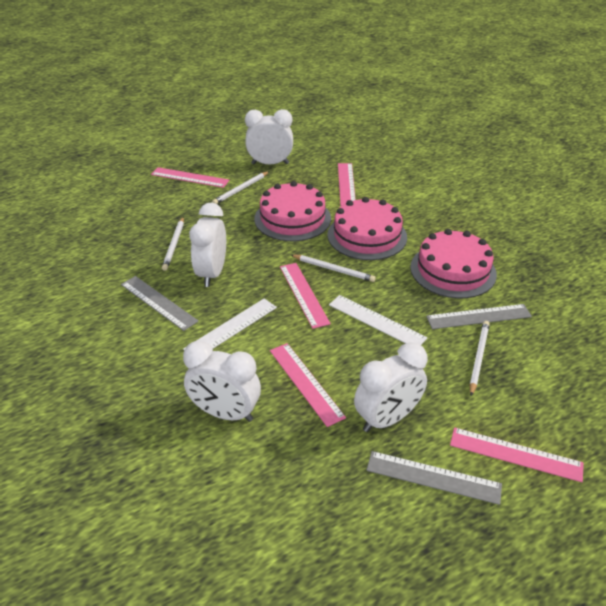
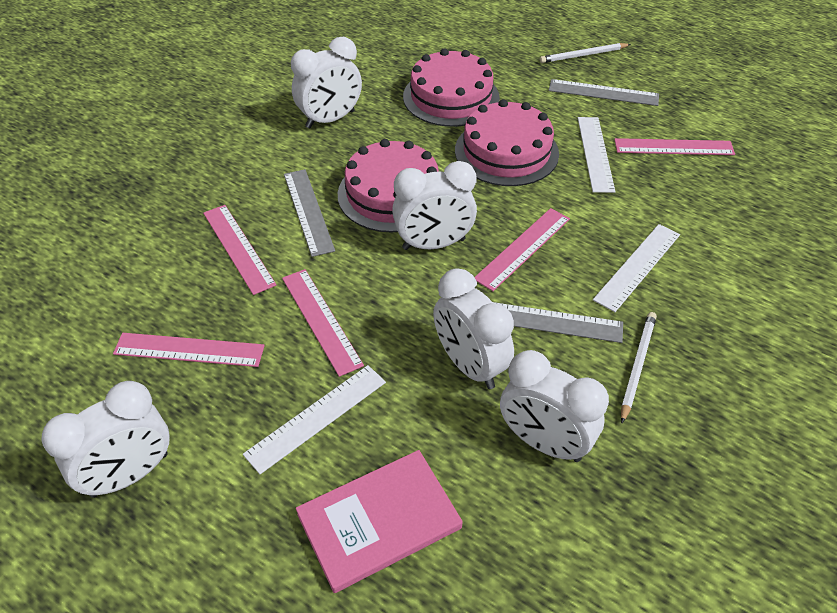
pink book: none = 0 -> [296,450,463,593] = 1
white clock: [183,341,261,422] [189,202,226,287] [245,109,293,165] [354,342,428,432] = 4 -> [41,381,170,498] [291,37,362,129] [392,161,477,250] [433,268,514,389] [500,350,609,462] = 5
white pencil: [162,217,184,271] [212,171,269,204] [291,254,376,282] [470,321,490,396] = 4 -> [540,43,631,63] [621,312,657,423] = 2
white ruler: [183,298,277,351] [329,295,427,345] = 2 -> [243,365,386,474] [578,117,616,193] [593,224,680,312] = 3

